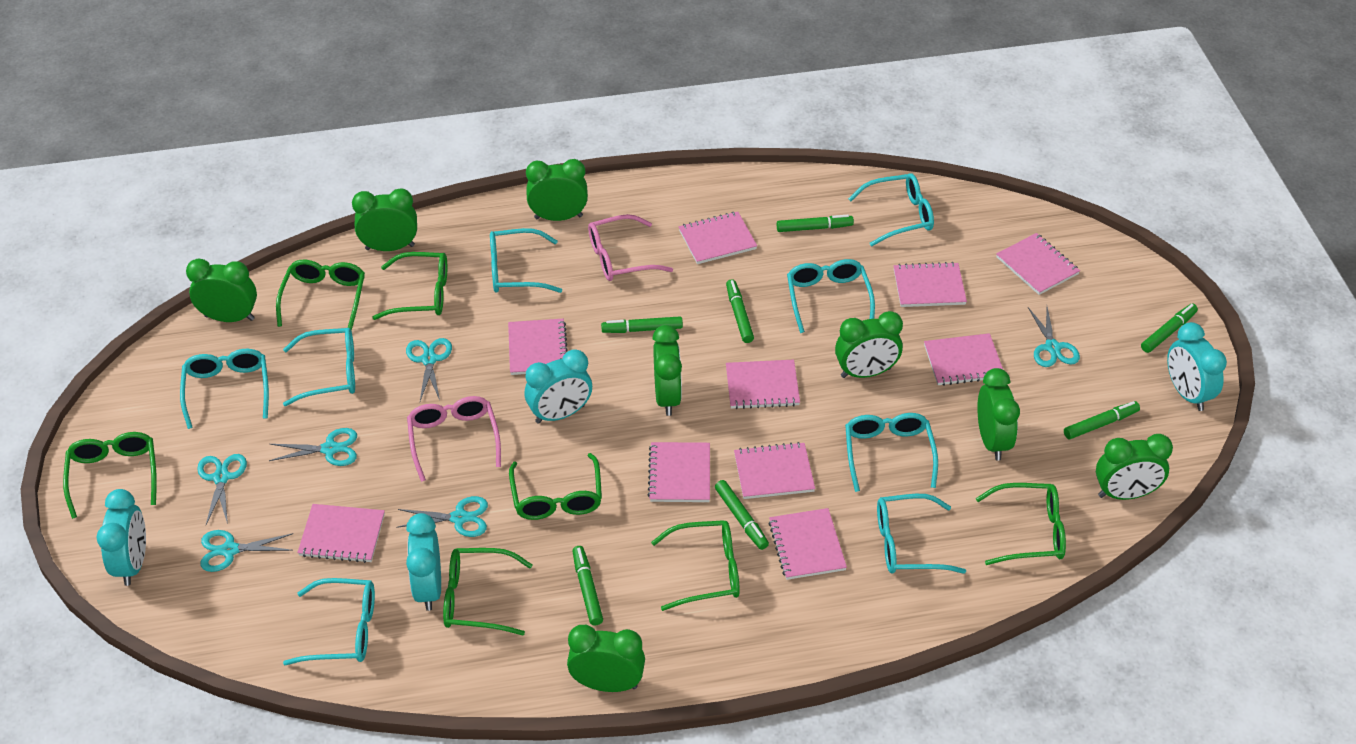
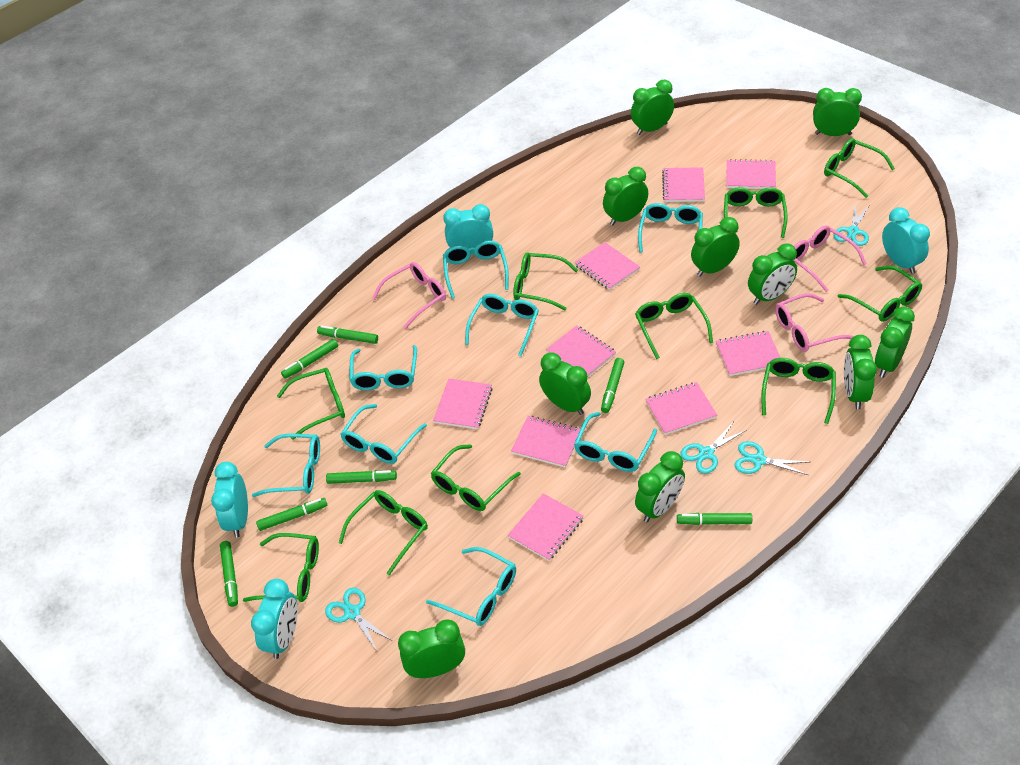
green clock: [186,259,257,322] [352,188,417,251] [526,159,588,221] [567,625,645,692] [653,325,682,416] [835,311,903,378] [977,368,1020,460] [1096,434,1173,500] = 8 -> [398,620,465,678] [539,352,591,415] [603,167,648,226] [631,80,674,135] [635,451,685,522] [691,217,740,277] [748,244,797,305] [813,88,862,136] [844,335,877,410] [875,306,915,378] = 10
green glasses: [63,432,157,519] [276,260,365,331] [372,252,447,320] [443,548,533,636] [509,453,602,520] [651,520,740,611] [976,483,1066,565] = 7 -> [243,533,319,602] [277,368,345,440] [339,490,428,576] [431,444,521,511] [513,252,578,310] [635,293,713,359] [724,187,788,238] [761,358,836,424] [824,138,895,198] [837,266,922,322] = 10
pink glasses: [407,396,501,482] [588,214,673,281] = 2 -> [372,262,446,329] [775,293,854,352] [794,225,867,292] = 3
pink notebook: [297,504,385,563] [508,319,568,375] [648,442,710,502] [679,212,757,264] [726,360,800,409] [734,442,815,499] [769,508,847,580] [894,262,967,307] [924,333,1003,386] [996,233,1080,295] = 10 -> [433,378,493,429] [508,493,584,561] [511,416,580,468] [546,325,616,377] [574,242,640,290] [645,382,717,435] [662,167,705,202] [716,331,781,376] [726,159,776,189] = 9
turquoise scissors: [197,454,247,525] [200,530,293,572] [269,428,357,466] [396,496,488,537] [406,338,452,401] [1028,307,1080,367] = 6 -> [325,587,392,651] [680,423,747,474] [734,441,809,475] [833,205,869,246] = 4

